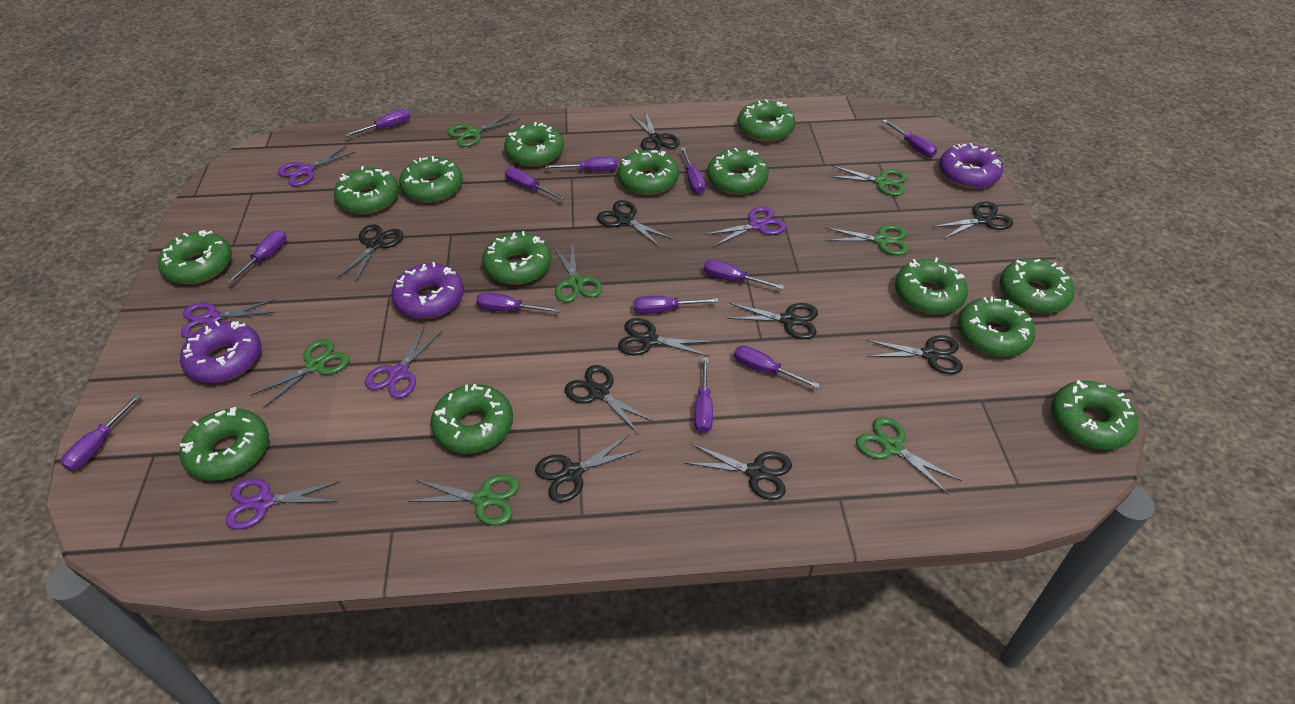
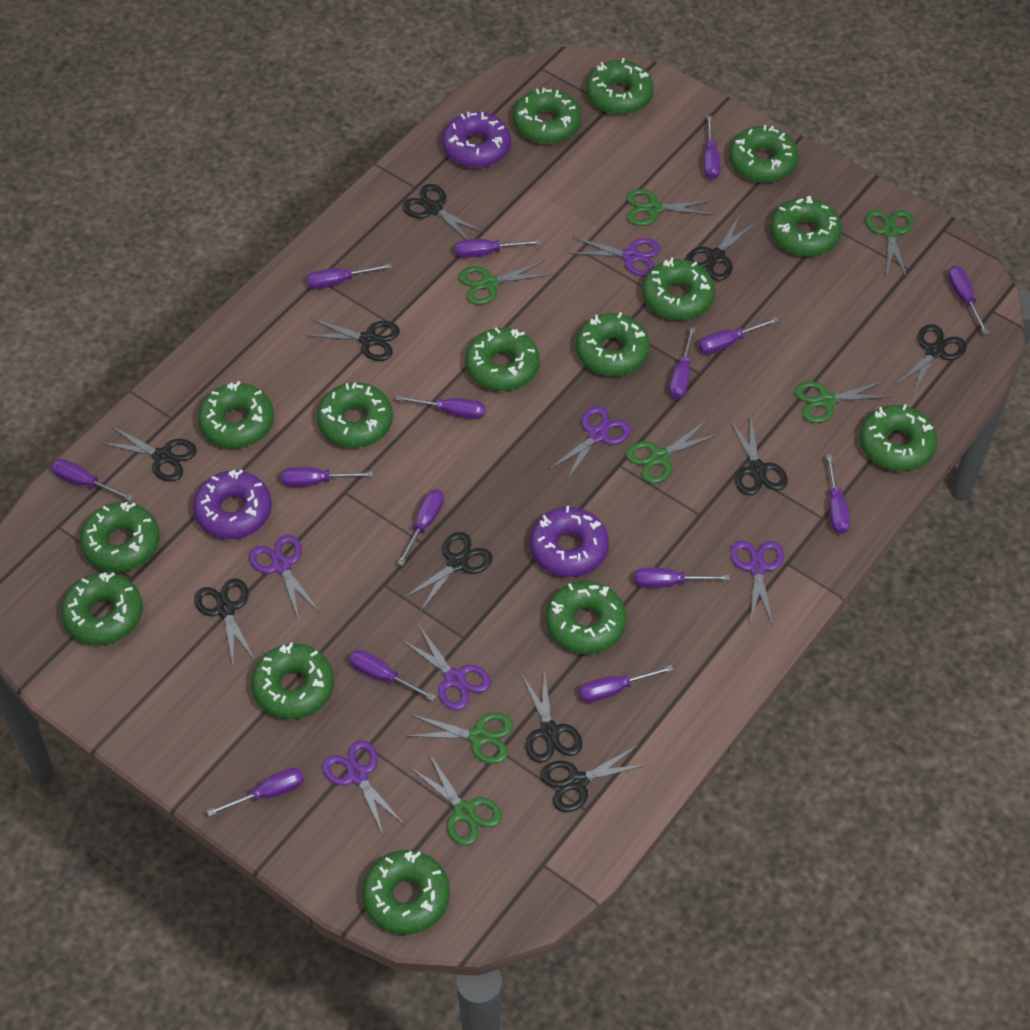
green donut: [158,230,232,284] [179,407,269,481] [334,166,399,214] [399,156,463,203] [431,384,513,454] [482,231,551,285] [504,122,564,167] [618,149,679,195] [707,148,769,195] [738,99,795,142] [895,258,968,314] [958,297,1035,357] [1000,258,1075,314] [1051,380,1139,450] = 14 -> [61,572,143,645] [80,502,160,572] [198,381,274,449] [251,642,334,719] [317,382,393,448] [362,850,450,935] [465,327,540,391] [513,88,581,144] [546,581,627,654] [576,312,650,376] [586,58,654,115] [642,258,715,320] [729,125,799,182] [770,196,842,257] [860,404,937,471] = 15
purple scissors: [181,299,276,338] [225,478,340,530] [278,146,356,187] [365,326,442,398] [704,206,786,246] = 5 -> [249,535,320,620] [322,740,404,835] [401,626,491,710] [550,406,631,481] [569,237,661,276] [730,541,784,625] = 6
purple screwdriver: [61,394,142,471] [226,230,286,284] [344,109,411,137] [476,292,561,313] [505,168,564,200] [545,157,618,171] [633,296,718,314] [680,147,706,194] [694,357,713,433] [704,260,784,290] [734,345,820,389] [883,119,937,157] = 12 -> [51,459,133,501] [207,767,304,817] [281,467,373,487] [307,263,392,289] [349,650,436,701] [396,396,485,419] [397,490,444,566] [455,239,540,258] [579,665,673,703] [635,568,730,588] [669,327,696,399] [698,317,779,354] [704,116,720,180] [826,455,850,534] [948,266,989,334] = 15

